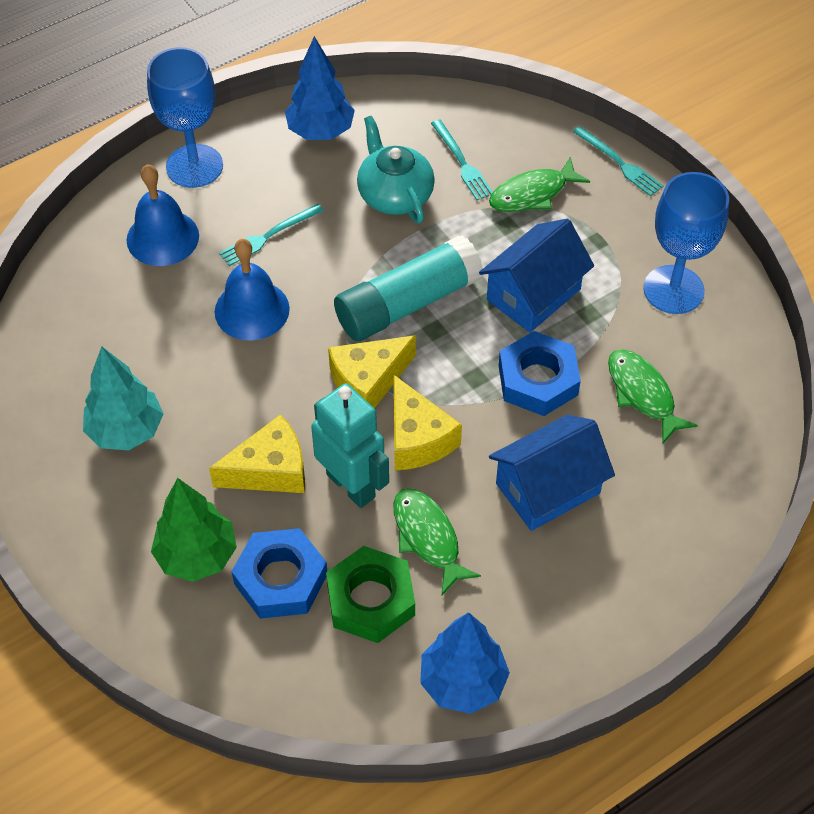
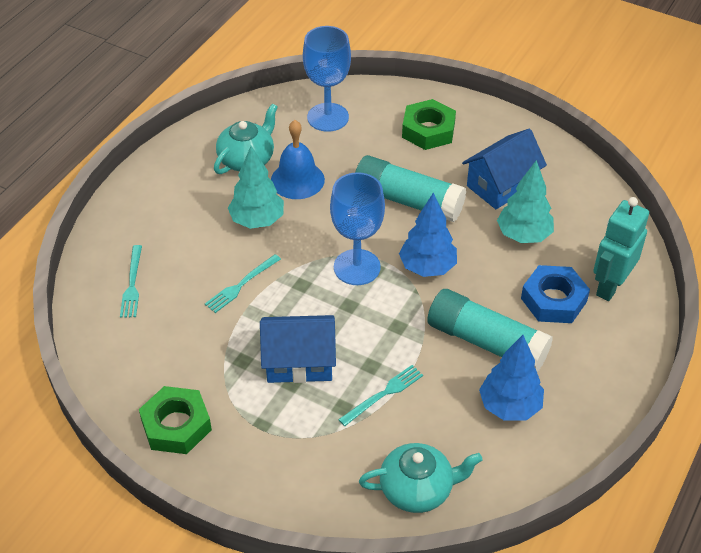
blue bell: [126,164,199,266] [215,239,290,341] = 2 -> [271,120,325,199] = 1
blue nut: [231,528,327,619] [499,331,581,416] = 2 -> [521,265,590,323] = 1
green fish: [393,488,481,595] [489,157,590,212] [608,349,698,443] = 3 -> none = 0
green nut: [326,546,415,643] = 1 -> [139,386,212,454] [402,99,456,150] = 2
green tree: [151,478,237,582] = 1 -> none = 0
turquoise glue stick: [334,235,483,341] = 1 -> [355,155,466,222] [427,289,553,372] = 2
turquoise teapot: [357,116,435,223] = 1 -> [214,104,278,174] [359,443,483,513] = 2
turquoise tree: [83,347,164,450] = 1 -> [228,146,284,229] [497,160,554,243] = 2
yellow cheese: [209,414,305,493] [328,335,416,408] [394,375,462,470] = 3 -> none = 0

